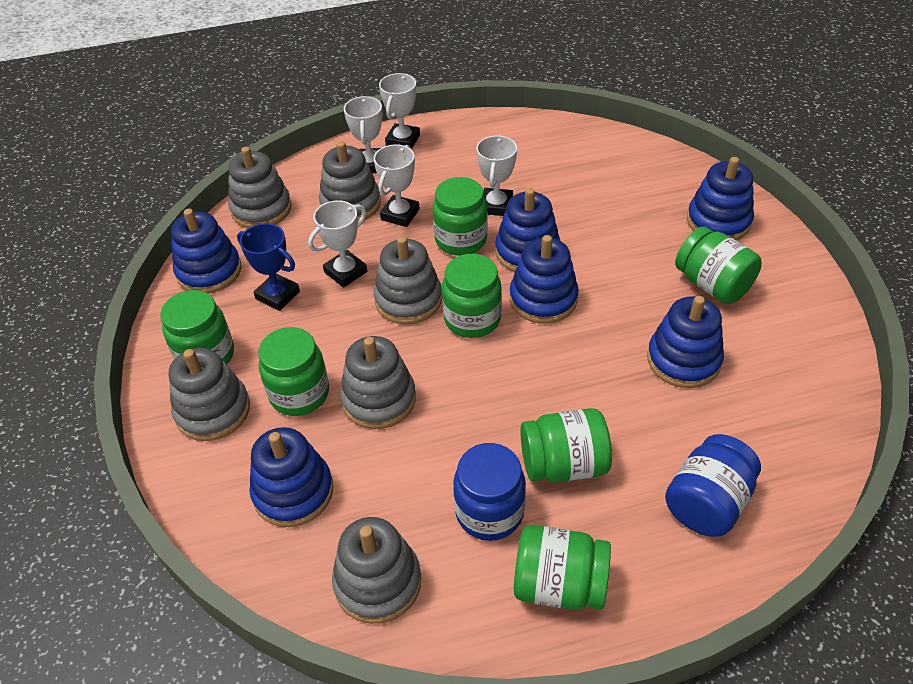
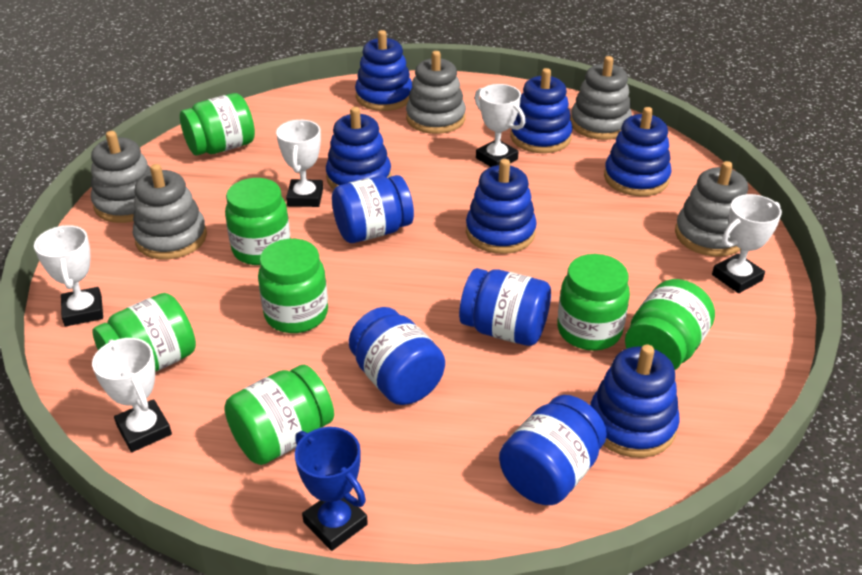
blue jar: [453,443,526,541] [665,434,761,537] = 2 -> [332,175,414,243] [349,307,445,405] [459,268,551,346] [499,395,607,505] = 4
grey stacking toy: [169,348,250,441] [228,147,291,228] [319,141,381,221] [332,517,421,624] [340,336,416,429] [374,236,442,324] = 6 -> [91,131,151,223] [133,164,207,259] [406,51,466,134] [571,56,632,140] [675,161,748,257] = 5

